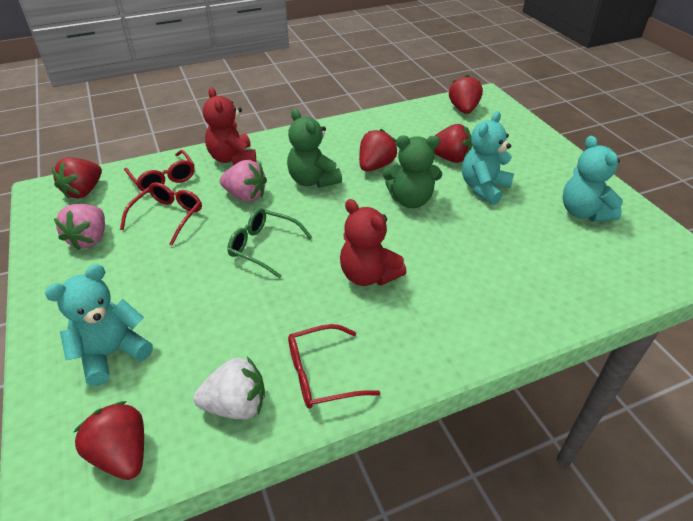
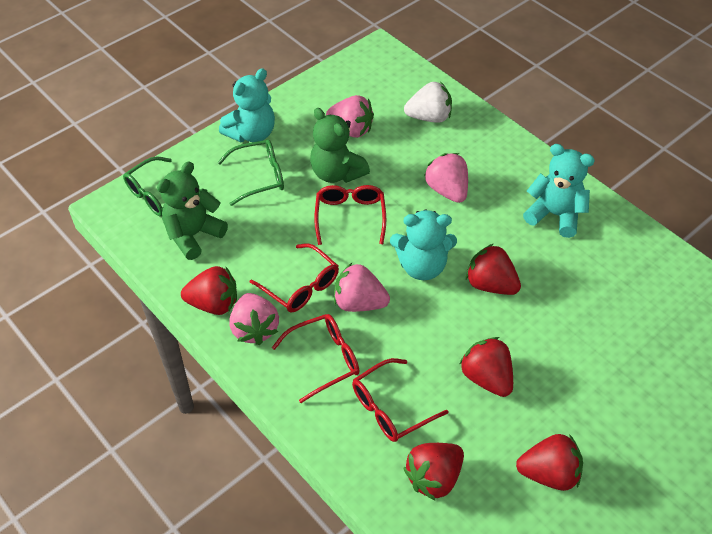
green glasses: [227,208,312,278] = 1 -> [123,156,207,216] [217,139,284,206] = 2
pink strawberry: [54,204,105,250] [220,160,267,202] = 2 -> [229,293,279,345] [326,95,374,138] [334,263,390,312] [424,153,468,203] = 4
red glasses: [120,182,202,245] [124,150,195,193] [288,324,380,409] = 3 -> [250,243,339,312] [272,314,359,403] [314,185,386,245] [352,358,449,442] = 4
red teddy bear: [203,87,256,165] [340,199,406,286] = 2 -> none = 0

